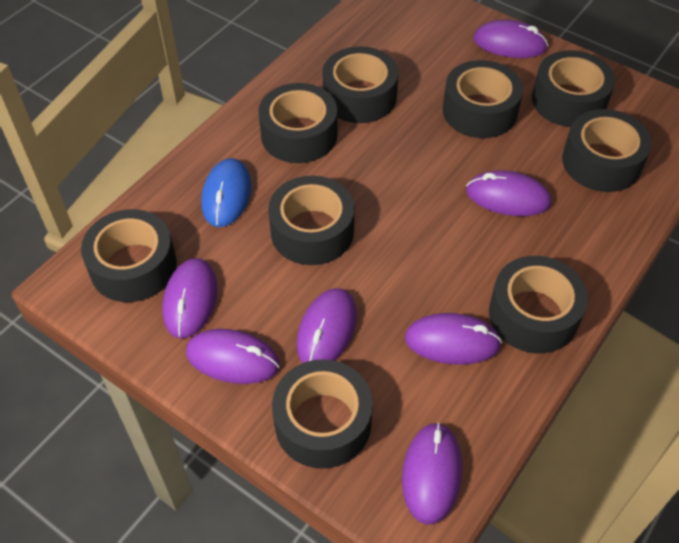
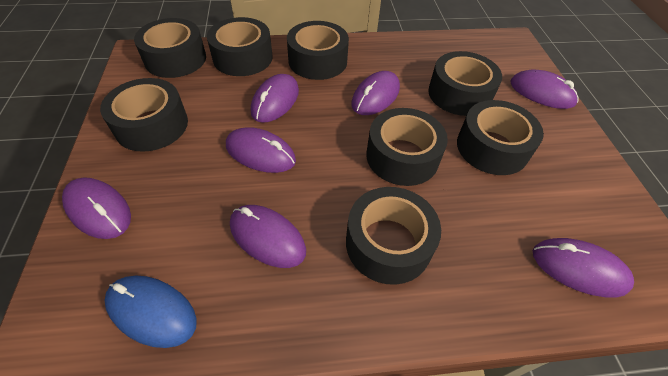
black tape: [81,209,177,302] [258,83,337,163] [268,176,354,265] [272,359,373,469] [323,47,399,123] [442,60,523,138] [489,256,588,353] [532,50,615,127] [562,109,652,192] = 9 -> [100,78,188,152] [134,18,206,78] [207,17,273,76] [287,21,349,80] [346,187,441,285] [366,108,448,186] [428,51,502,116] [457,100,544,175] = 8

